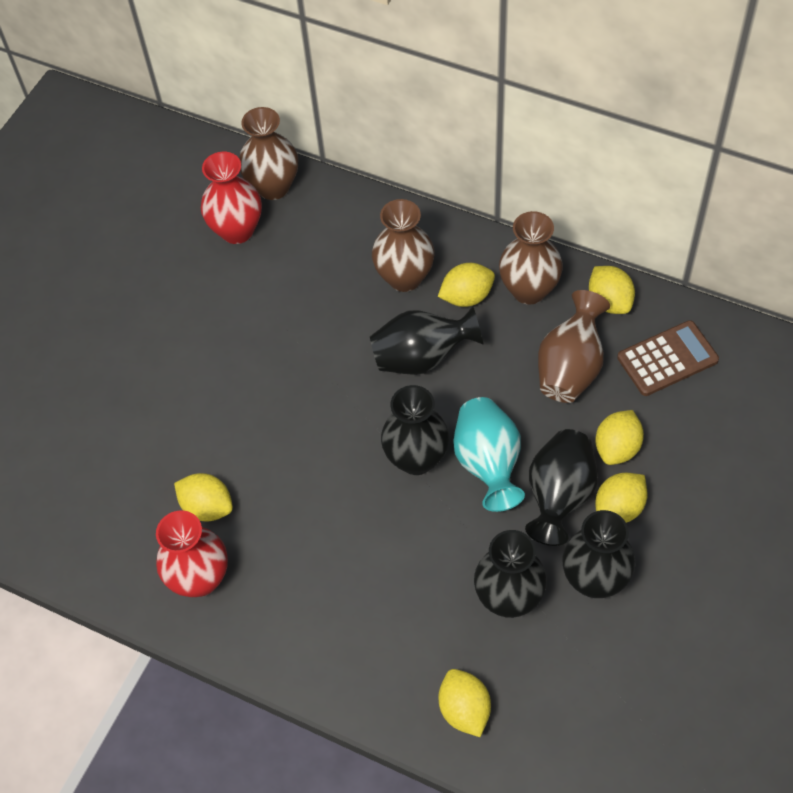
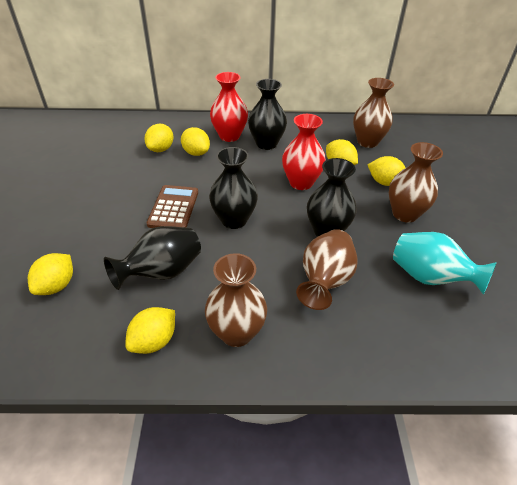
black vase: [370,306,484,375] [381,385,449,475] [474,530,547,618] [525,429,598,546] [562,510,635,598] = 5 -> [104,226,201,290] [209,147,258,229] [248,79,287,150] [307,158,357,237] = 4

